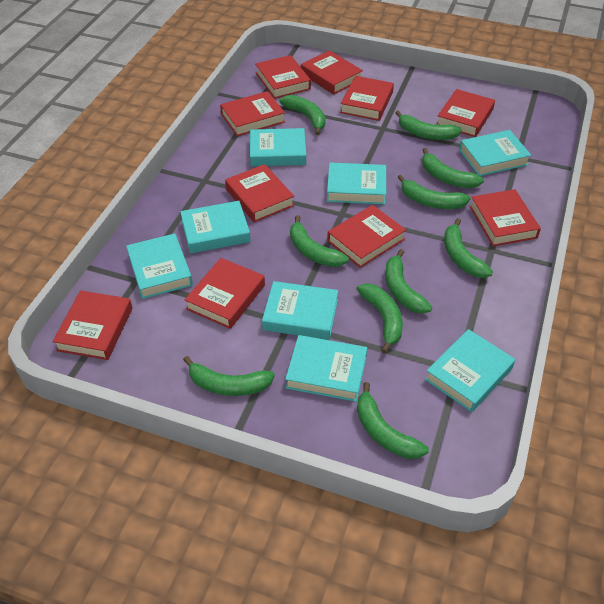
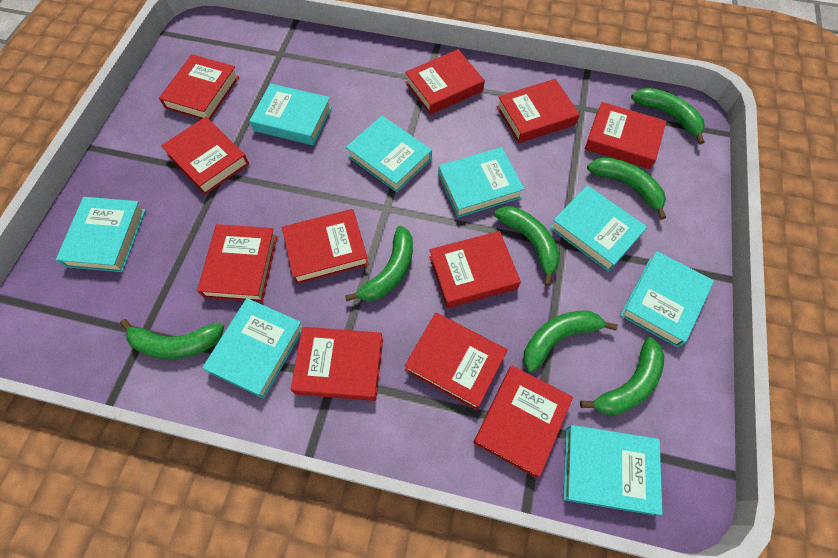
green banana: [183,356,275,396] [280,95,326,135] [290,215,349,267] [356,283,403,353] [357,382,429,459] [385,249,432,314] [395,110,462,140] [398,175,471,209] [422,148,484,188] [444,218,493,278] = 10 -> [120,319,224,359] [345,226,413,302] [494,207,560,286] [523,310,618,373] [580,337,665,415] [587,157,666,220] [631,88,705,144] = 7
red book: [52,290,132,360] [185,258,265,329] [220,91,285,136] [225,164,294,222] [255,55,311,99] [301,50,363,95] [327,205,406,268] [340,76,394,121] [436,89,495,137] [470,189,541,246] = 10 -> [159,54,239,120] [161,117,249,195] [197,224,277,302] [282,209,369,284] [291,327,383,401] [405,49,485,115] [405,313,507,410] [429,231,521,308] [473,366,573,478] [497,79,580,143] [585,102,666,169] = 11

